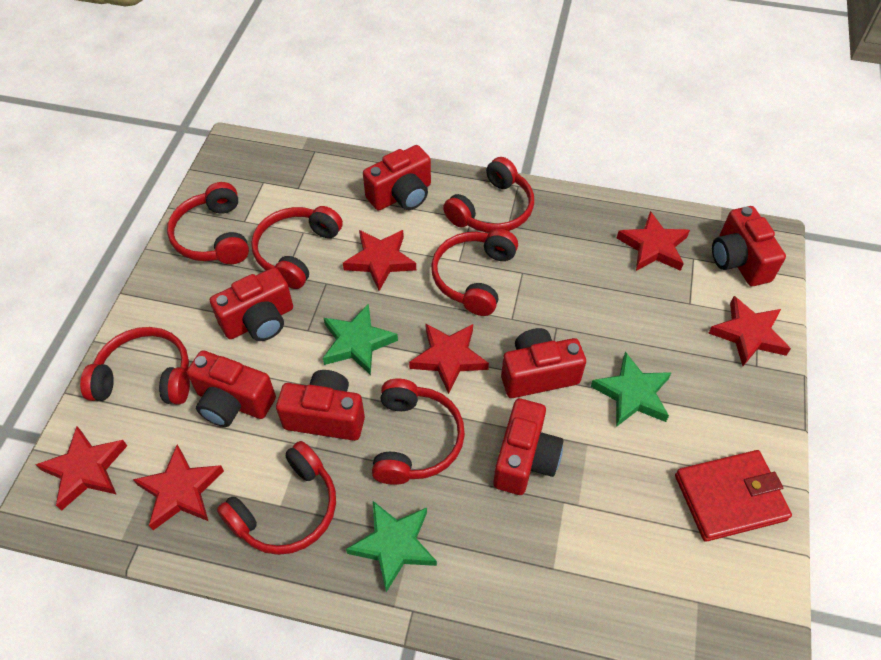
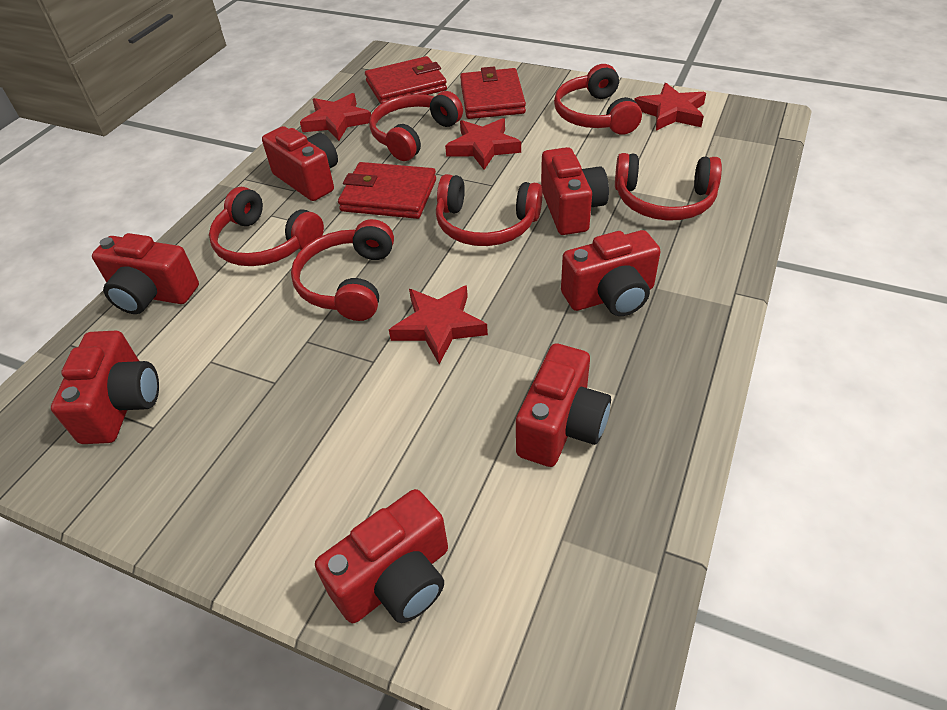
green star: [323,303,398,375] [346,501,437,592] [591,352,672,427] = 3 -> none = 0
red headphones: [80,327,190,405] [167,182,249,264] [217,441,336,555] [251,206,343,289] [372,379,465,485] [431,229,518,316] [443,157,534,233] = 7 -> [209,187,324,266] [291,219,394,321] [369,91,463,161] [436,174,543,246] [554,64,642,135] [615,153,722,221] = 6
red star: [36,426,127,511] [133,445,224,530] [343,230,416,291] [409,324,489,394] [617,211,690,271] [709,296,791,366] = 6 -> [300,93,371,141] [389,285,488,364] [445,118,521,170] [634,83,706,131] = 4
red wallet: [675,450,792,542] = 1 -> [338,162,436,219] [365,56,447,104] [460,67,526,119] = 3

